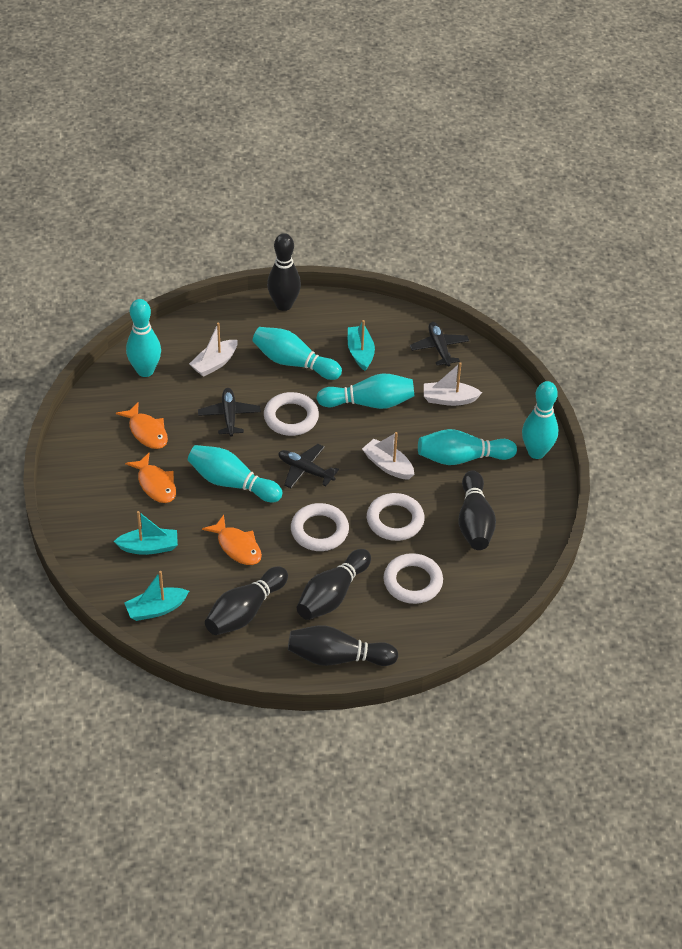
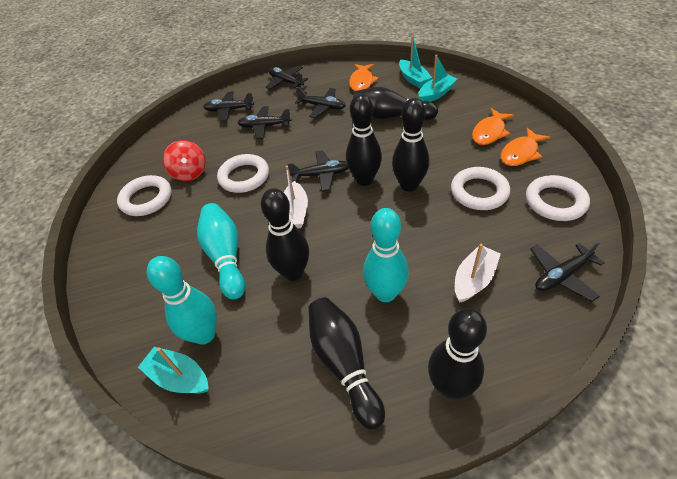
black bowling pin: [205,566,288,635] [267,233,301,311] [288,625,398,666] [297,549,371,620] [459,470,496,550] = 5 -> [261,188,309,281] [308,297,385,430] [346,94,382,186] [353,87,438,120] [392,98,430,192] [428,308,487,399] = 6
black plane: [198,388,261,437] [279,444,339,488] [410,322,469,366] = 3 -> [203,91,254,121] [238,106,291,139] [266,66,308,89] [287,150,349,191] [295,87,346,118] [530,241,605,302] = 6
red spinning top: none = 0 -> [163,140,206,181] = 1
turquoise bowling pin: [126,299,161,377] [188,445,283,502] [252,327,342,380] [316,373,414,409] [418,429,517,465] [522,381,558,459] = 6 -> [146,256,217,345] [197,203,245,300] [363,208,409,302] = 3
white boat: [189,323,238,377] [362,432,414,480] [424,362,482,406] = 3 -> [284,166,308,228] [455,244,501,303] = 2

